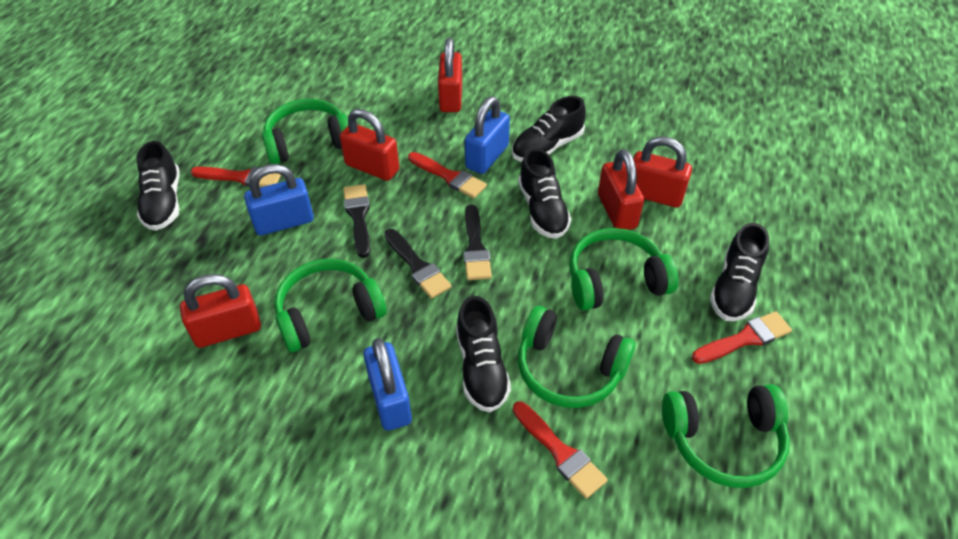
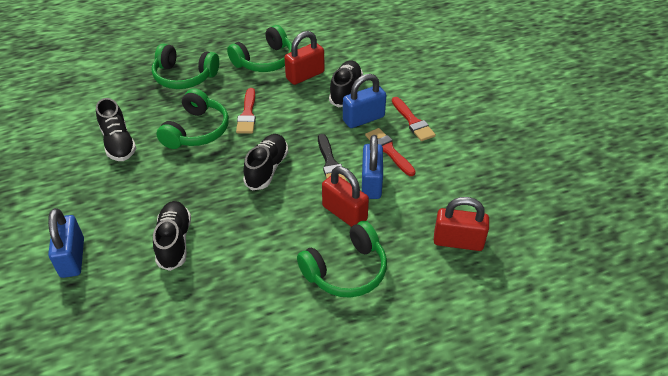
black brush: [343,184,370,258] [384,229,452,299] [464,205,492,280] = 3 -> [318,134,347,181] = 1
black shoe: [137,141,180,231] [456,296,511,412] [512,96,586,162] [518,148,572,239] [710,223,769,321] = 5 -> [96,98,136,161] [153,201,191,271] [243,134,288,190] [329,61,363,107] = 4
green headphones: [262,99,348,164] [274,259,386,352] [518,306,635,408] [569,228,678,311] [662,384,790,488] = 5 -> [152,44,219,89] [156,89,229,149] [227,25,292,72] [297,221,387,298] = 4
red brush: [191,167,281,187] [408,152,487,198] [513,401,607,499] [692,311,792,364] = 4 -> [236,88,256,133] [365,128,416,176] [392,97,436,141] = 3
red padlock: [180,274,261,348] [340,109,399,181] [438,38,462,112] [598,149,644,230] [633,137,692,208] = 5 -> [284,31,324,85] [322,166,369,227] [434,197,489,251] = 3

